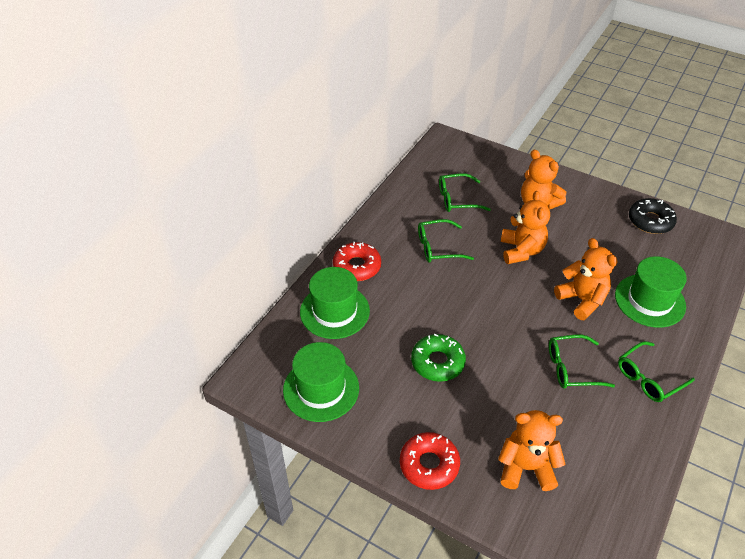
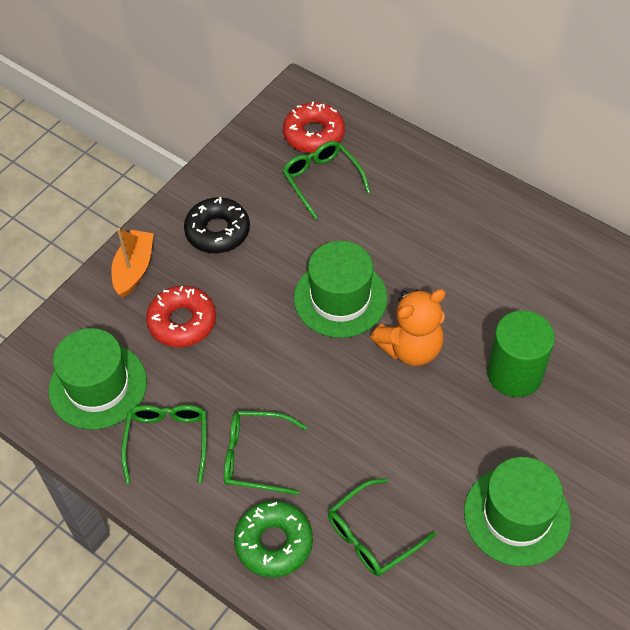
green cylinder: none = 0 -> [487,310,555,397] = 1
orange boat: none = 0 -> [111,228,154,298] = 1
orange teddy bear: [498,410,565,491] [501,191,550,264] [521,150,566,210] [554,238,617,320] = 4 -> [370,289,446,366] = 1

